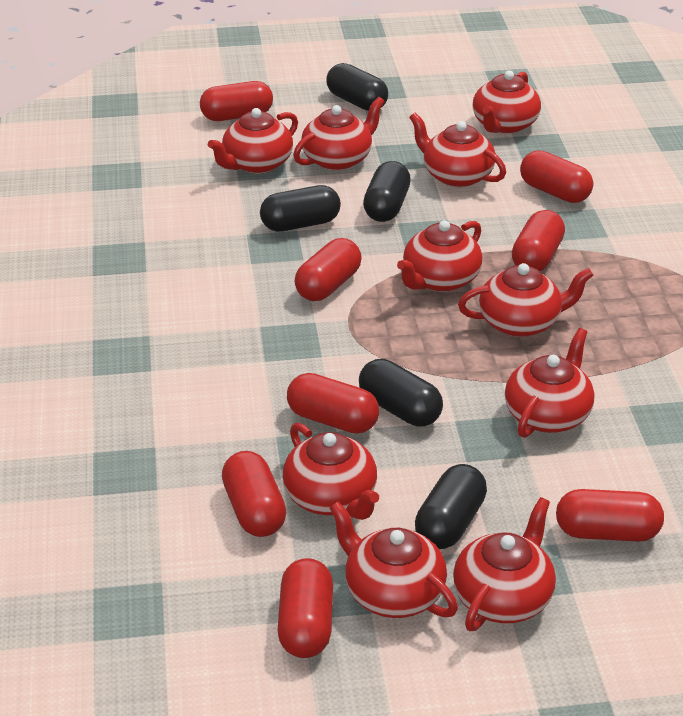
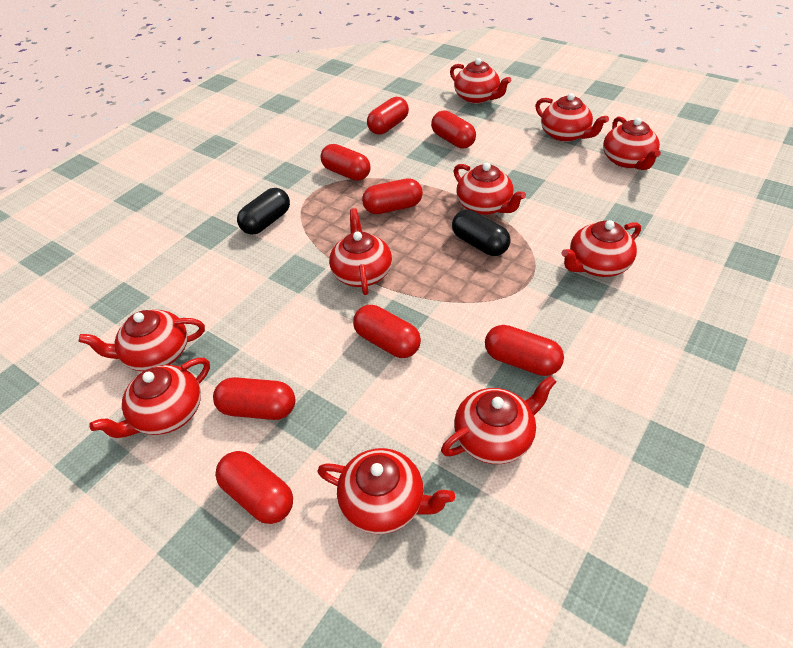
black capsule: [260,185,341,232] [326,63,388,111] [359,359,443,427] [363,161,411,222] [415,464,487,549] = 5 -> [237,188,290,235] [452,210,511,256] = 2

